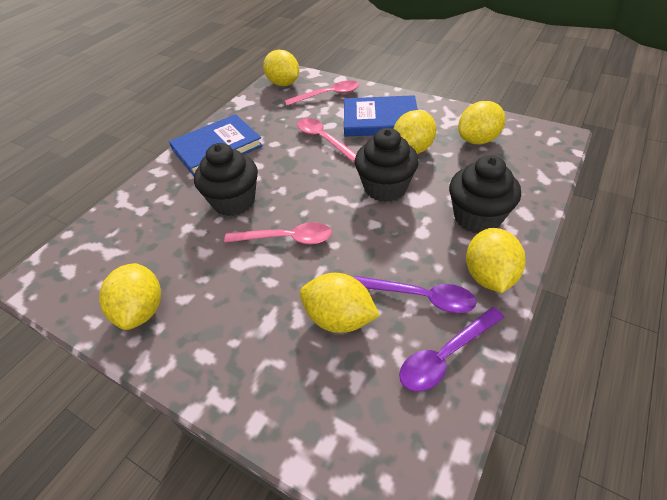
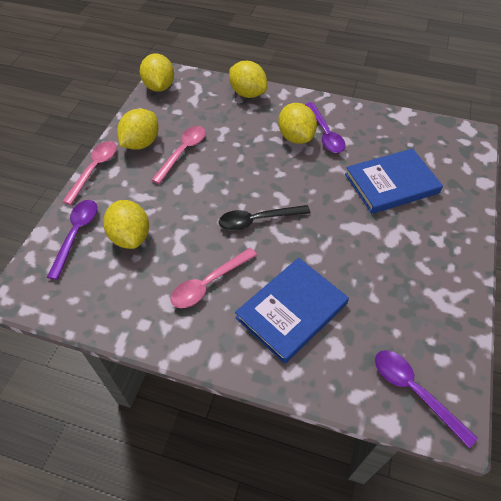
black cupcake: [194,143,258,216] [355,128,419,202] [449,155,521,233] = 3 -> none = 0
black spoon: none = 0 -> [219,205,310,231] = 1
purple spoon: [353,276,477,313] [399,307,504,392] = 2 -> [47,200,97,280] [305,102,346,153] [375,350,478,448] = 3
yellow lemon: [99,263,161,330] [263,50,299,86] [300,273,380,333] [393,110,436,154] [458,101,505,144] [466,228,526,293] = 6 -> [103,200,149,249] [117,109,159,150] [140,53,174,92] [229,61,267,98] [278,103,317,144] = 5

